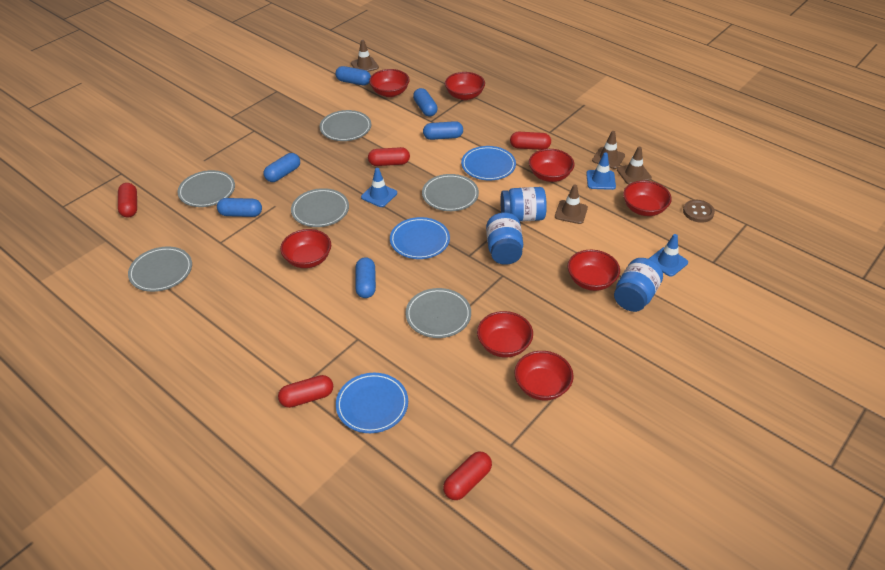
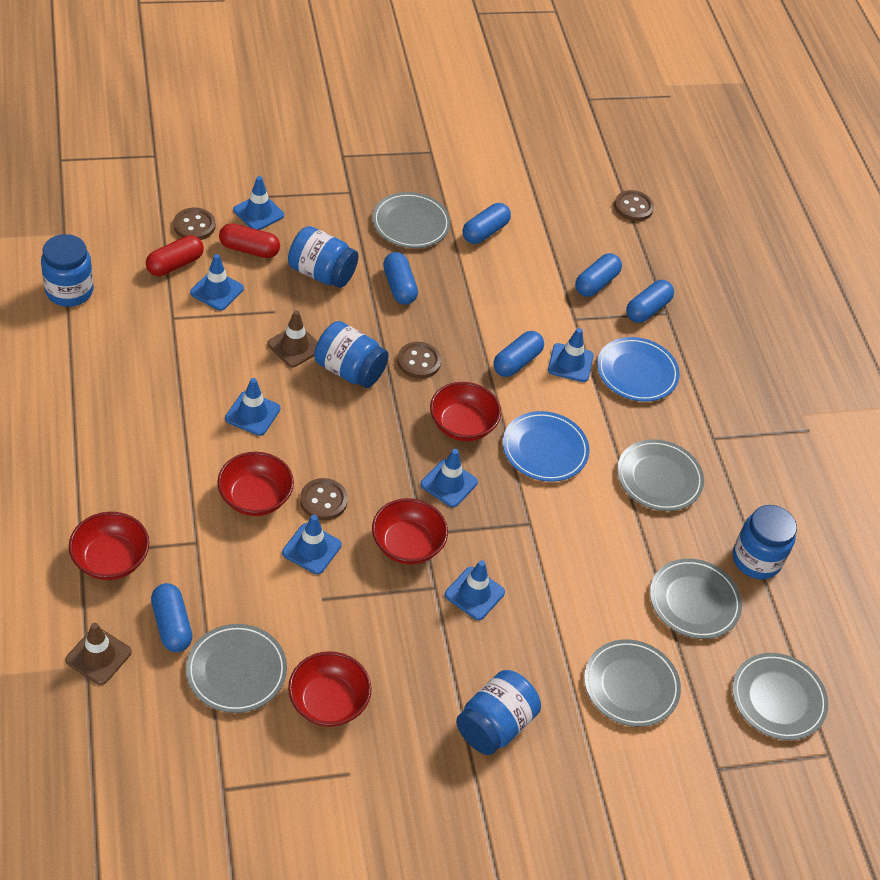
blue jar: [486,213,523,265] [500,187,547,222] [614,258,663,312] = 3 -> [41,234,93,307] [288,226,358,288] [314,321,389,388] [456,670,541,755] [733,505,797,579] = 5
blue plate: [336,373,408,433] [390,217,450,259] [461,146,516,181] = 3 -> [503,411,590,482] [597,337,680,402] = 2
blue traffic cone: [361,168,397,207] [586,153,616,190] [649,234,688,277] = 3 -> [190,254,244,311] [225,378,280,436] [233,176,284,230] [282,515,342,574] [421,449,478,507] [445,560,505,620] [548,328,594,382] = 7
brown button: [683,200,715,223] = 1 -> [173,208,215,240] [300,478,348,520] [397,342,441,379] [614,190,654,221] = 4
brown traffic cone: [351,40,379,72] [555,185,588,224] [592,131,625,169] [617,147,652,185] = 4 -> [65,623,132,685] [267,310,318,367] = 2
red bowl: [280,229,331,268] [369,69,410,97] [445,72,485,100] [477,311,533,358] [514,351,574,400] [529,149,574,182] [568,250,620,291] [623,181,672,216] = 8 -> [69,512,149,580] [217,452,294,516] [288,651,372,727] [372,498,448,564] [430,382,501,441] = 5
red capsule: [118,183,137,218] [278,375,333,408] [368,147,410,166] [443,451,492,500] [510,132,551,150] = 5 -> [146,235,204,276] [219,223,280,258] = 2

